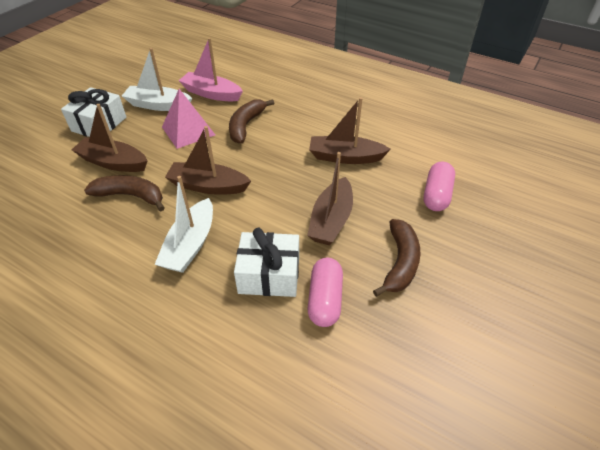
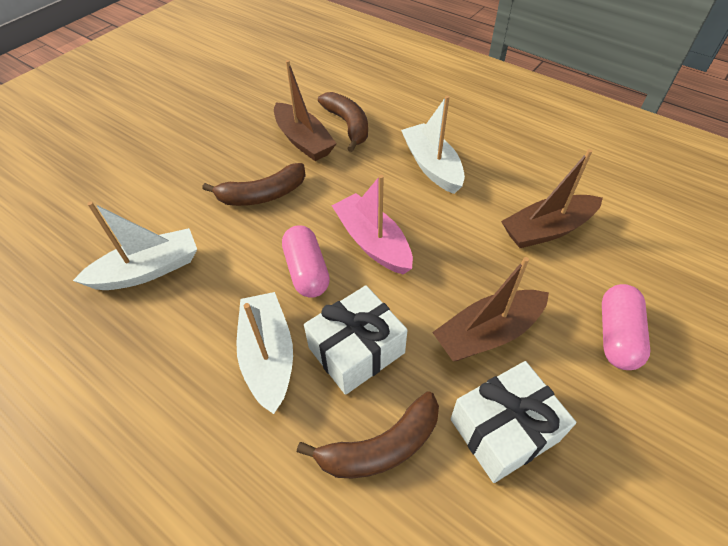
brown boat: [72,104,147,172] [165,126,251,195] [307,152,353,246] [309,97,391,164] = 4 -> [274,60,337,161] [432,257,549,361] [501,149,603,248] = 3
pink pyramid: [162,89,215,149] = 1 -> none = 0
white boat: [122,48,192,111] [154,176,213,273] = 2 -> [73,202,197,290] [236,292,293,414] [401,96,465,194] = 3

